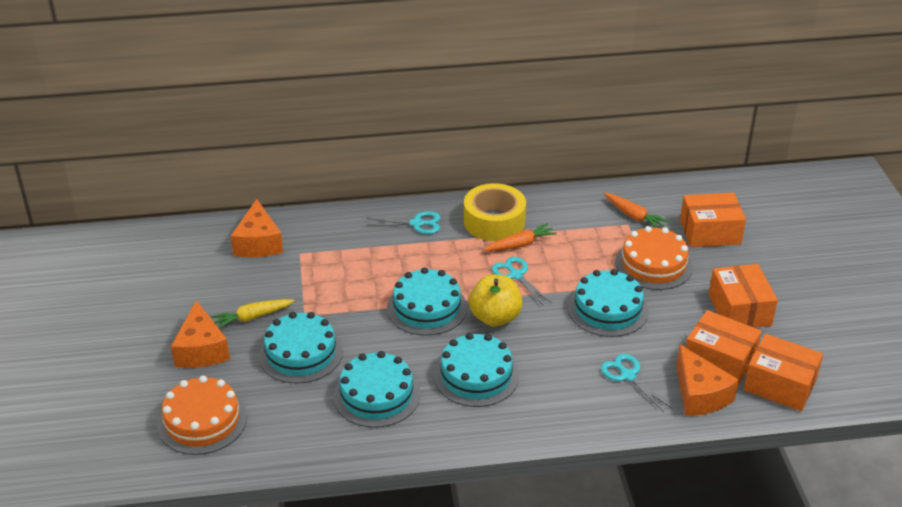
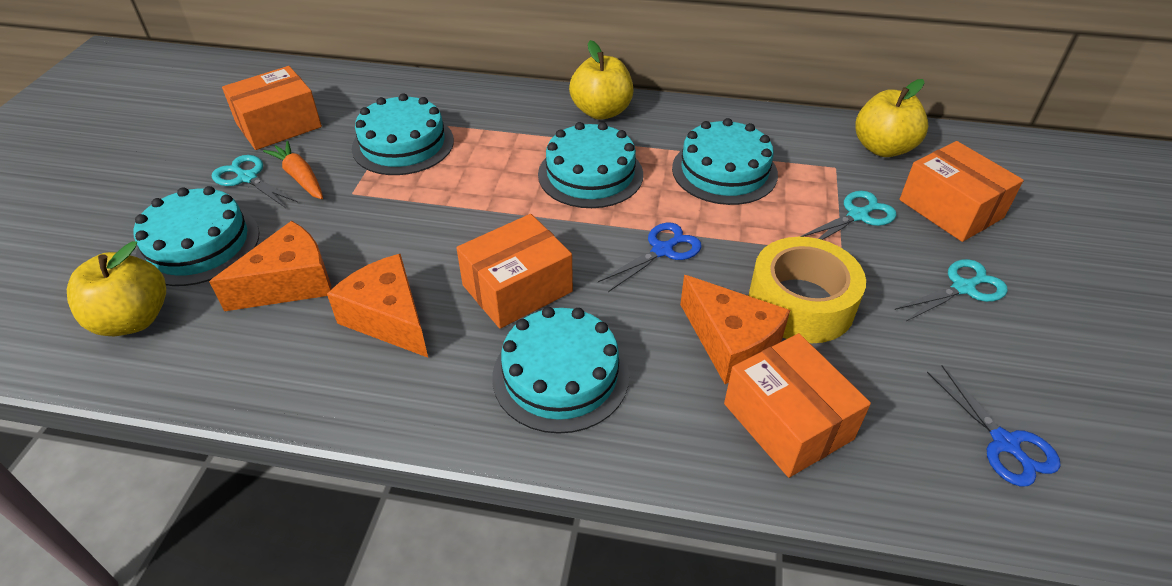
blue scissors: none = 0 -> [598,222,701,292] [927,365,1060,487] = 2
orange cake: [157,376,247,455] [615,226,693,290] = 2 -> none = 0
orange carrot: [484,223,557,251] [604,193,669,228] = 2 -> [263,141,323,199] = 1
yellow apple: [469,274,522,326] = 1 -> [67,241,166,336] [569,40,633,120] [855,79,928,157] = 3
yellow carrot: [211,299,294,329] = 1 -> none = 0

